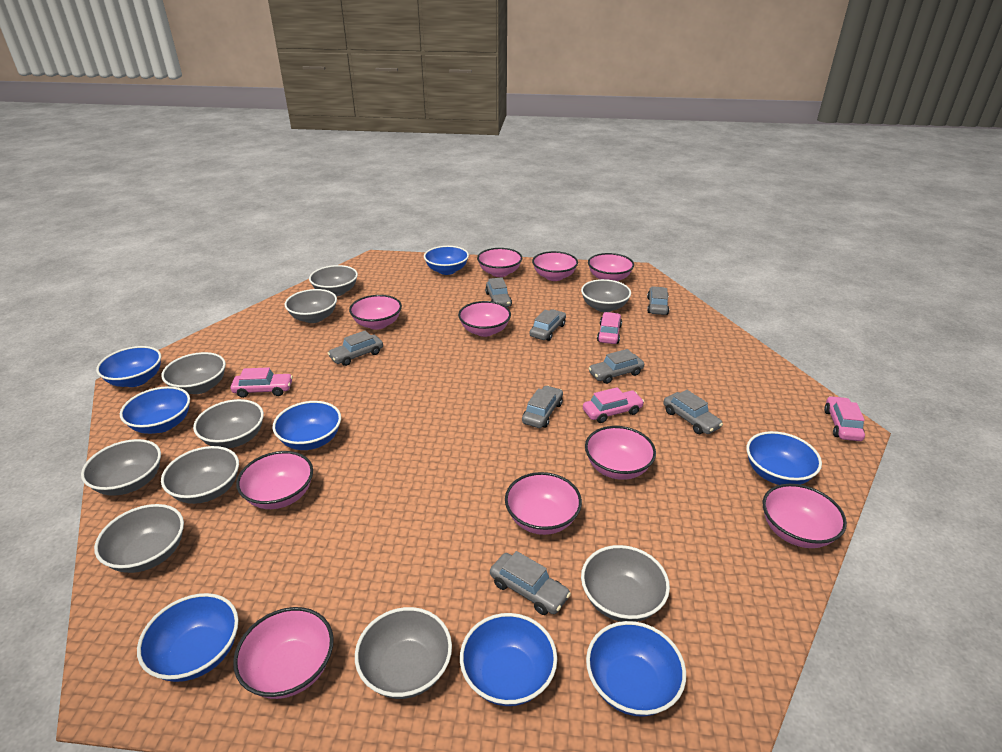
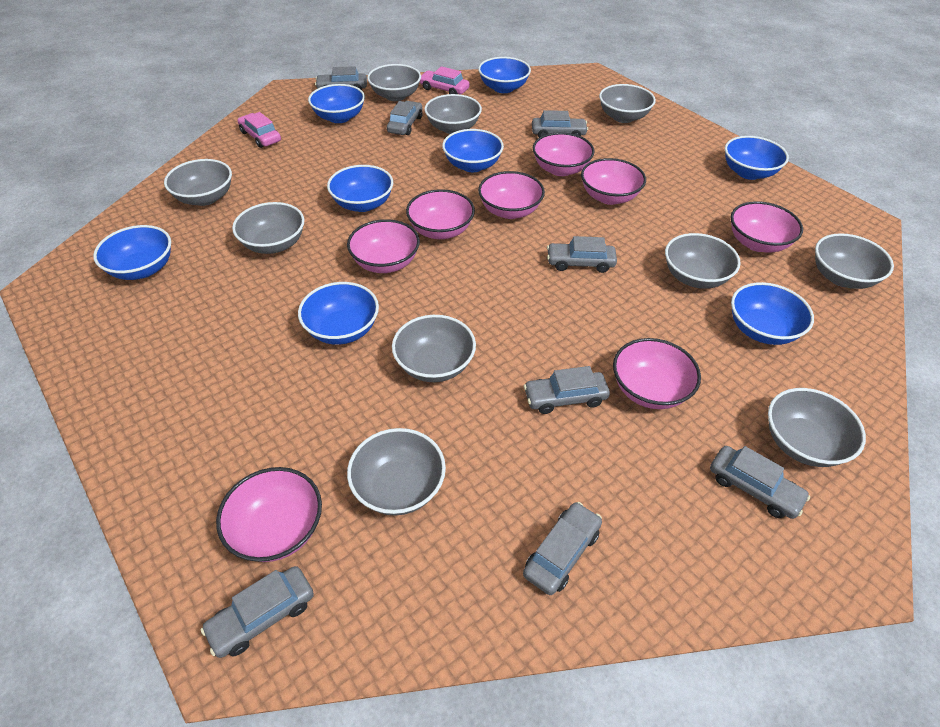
pink bowl: [233,607,334,699] [236,451,313,509] [349,295,402,330] [458,301,511,337] [477,248,522,277] [505,472,582,535] [532,251,578,281] [585,426,656,480] [588,253,634,281] [762,484,847,548] = 10 -> [216,467,322,562] [347,219,420,273] [406,189,475,239] [478,171,545,219] [533,132,595,176] [581,158,646,205] [613,338,701,409] [731,201,803,253] = 8
pink car: [231,367,293,398] [583,387,644,423] [597,312,622,344] [824,396,865,441] = 4 -> [238,112,281,148] [420,66,470,94] = 2

